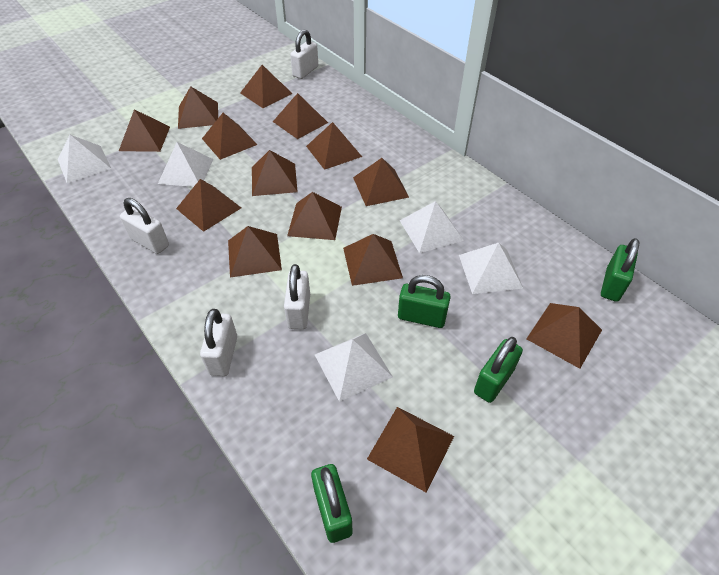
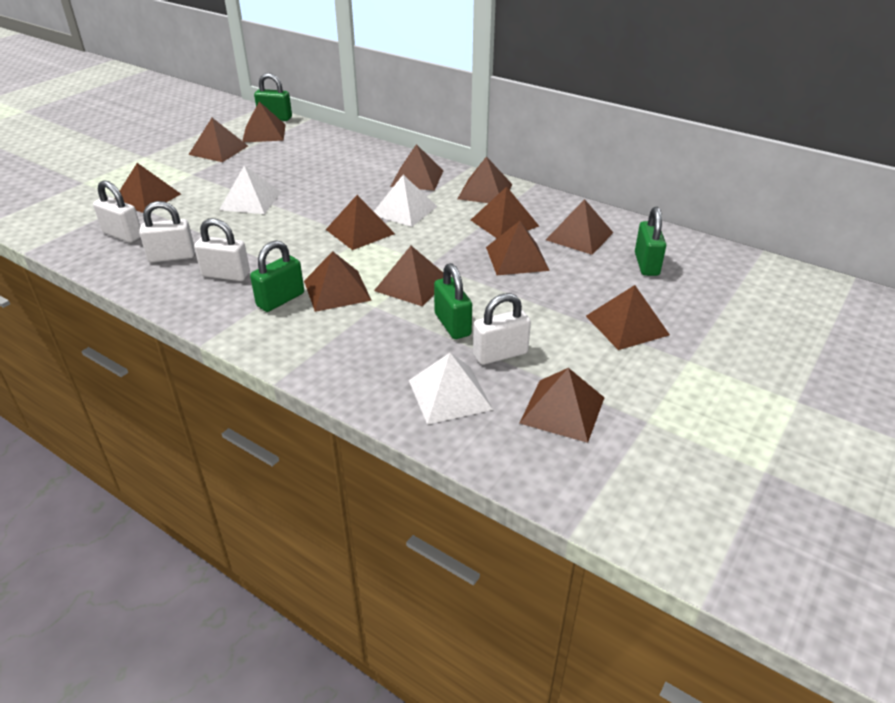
brown pyramid: [119,109,170,152] [176,179,241,232] [178,86,218,129] [202,113,258,160] [228,226,282,277] [240,65,293,108] [252,150,298,196] [273,93,328,139] [287,192,342,240] [306,122,362,170] [343,234,403,286] [353,158,409,206] [367,407,454,493] [526,303,602,369] = 14 -> [120,163,181,213] [188,118,248,162] [243,102,286,142] [304,251,372,312] [326,195,395,250] [374,246,443,307] [390,144,443,191] [458,156,512,203] [471,187,539,238] [486,221,550,275] [519,368,604,443] [546,199,613,255] [586,285,670,350] = 13
white pyramid: [58,135,111,183] [158,142,213,187] [315,333,393,402] [400,201,464,253] [459,243,523,294] = 5 -> [219,165,281,214] [374,175,438,227] [409,353,493,425] = 3

